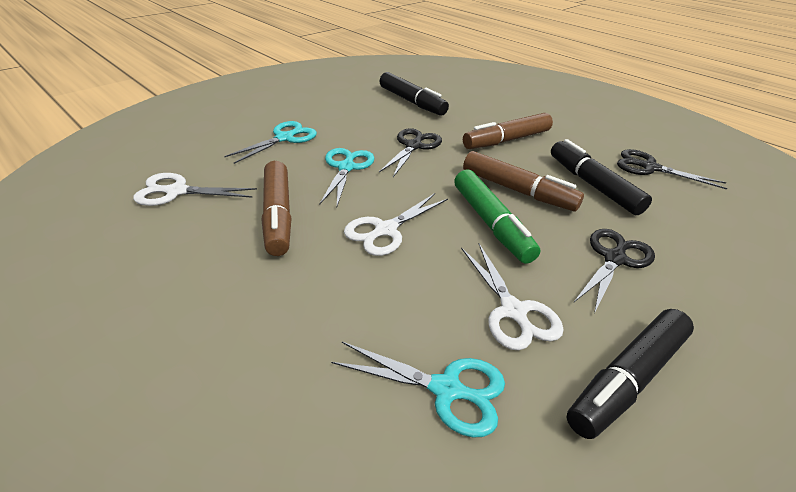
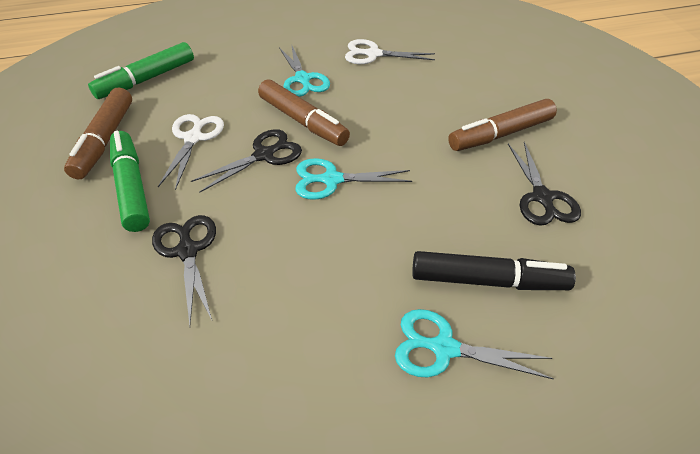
black marker: [379,72,449,116] [551,139,652,215] [566,309,694,439] = 3 -> [412,251,576,290] = 1
green marker: [454,170,540,264] = 1 -> [88,42,194,99] [110,131,150,232] = 2
white scissors: [133,173,257,206] [344,193,448,256] [461,244,564,350] = 3 -> [158,114,224,190] [345,39,435,64] = 2

